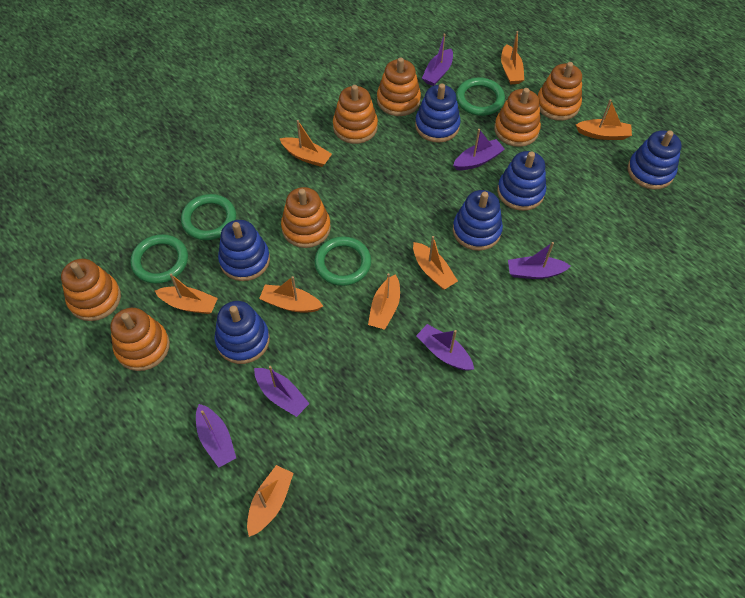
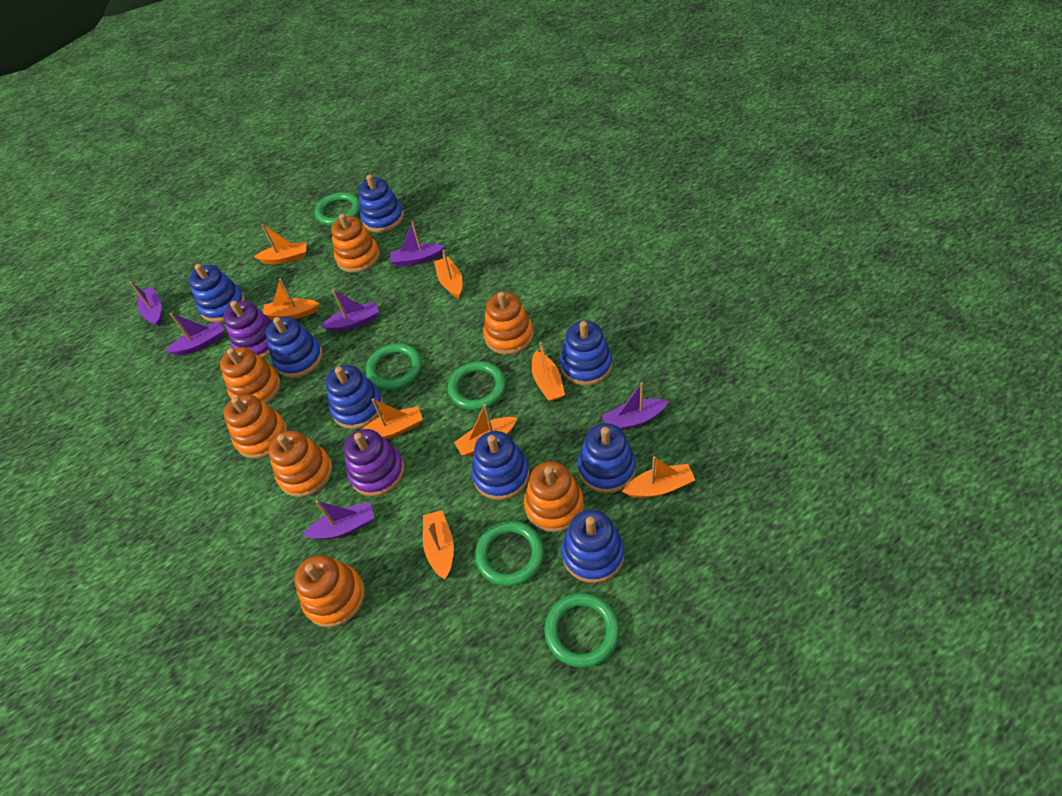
blue stacking toy: [215,301,270,364] [218,220,270,281] [415,83,460,143] [453,190,503,251] [497,151,546,211] [628,130,682,190] = 6 -> [189,264,245,322] [266,317,323,378] [326,365,383,429] [359,175,404,232] [472,431,530,500] [560,321,612,386] [561,510,624,583] [577,423,636,493] = 8
green ring: [130,234,188,284] [181,194,236,240] [314,236,371,286] [456,77,505,116] = 4 -> [315,192,360,226] [366,343,422,390] [448,361,506,410] [475,521,544,586] [544,593,619,668] = 5
purple stacking toy: none = 0 -> [223,301,273,359] [344,429,404,496] = 2

